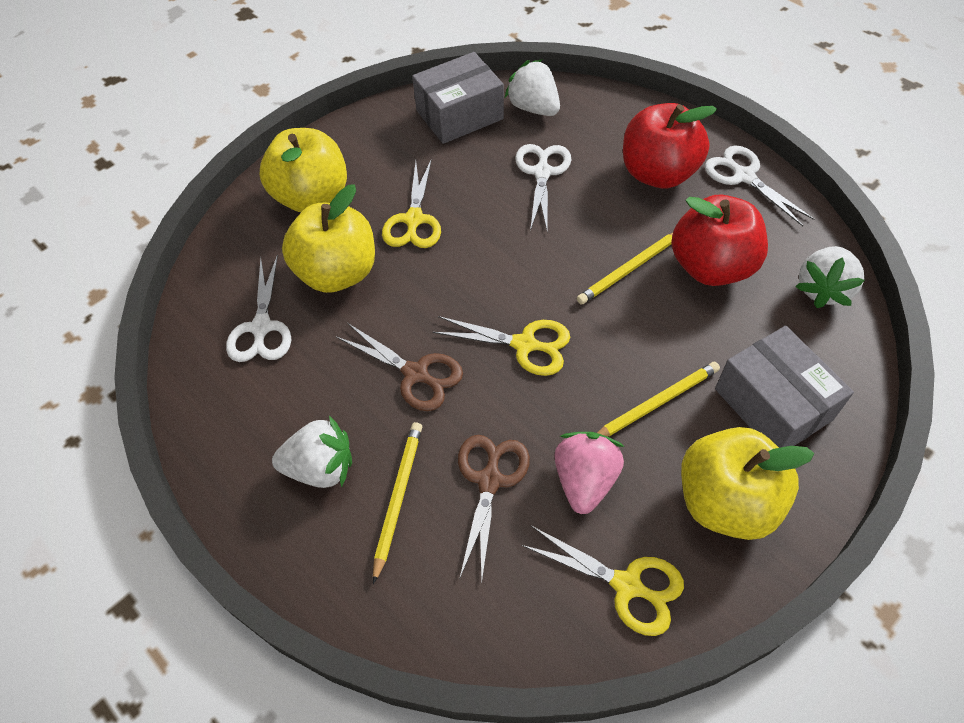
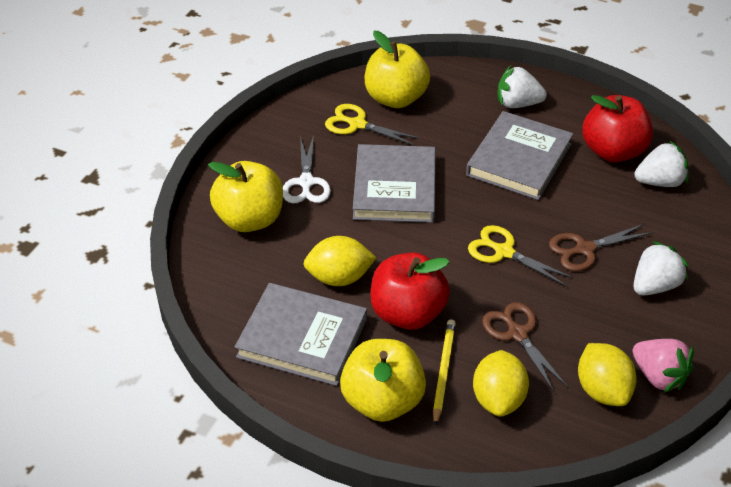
grey book: none = 0 -> [235,283,367,386] [353,144,436,223] [466,111,573,200] = 3
grey box: [412,52,504,144] [715,326,854,448] = 2 -> none = 0
white scissors: [226,254,291,362] [515,144,571,231] [705,146,814,226] = 3 -> [283,135,331,203] = 1
yellow lemon: none = 0 -> [304,236,376,286] [473,350,529,417] [578,343,637,406] = 3
yellow pencil: [373,422,422,584] [577,233,673,304] [597,362,720,437] = 3 -> [433,319,456,426] = 1
yellow scissors: [382,158,441,248] [433,316,570,376] [521,526,684,636] = 3 -> [325,104,420,146] [468,225,573,286] = 2

